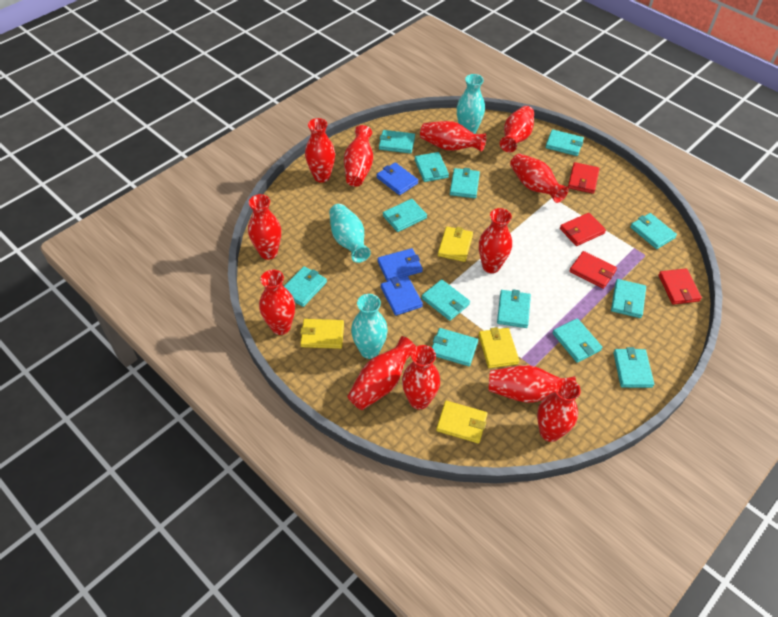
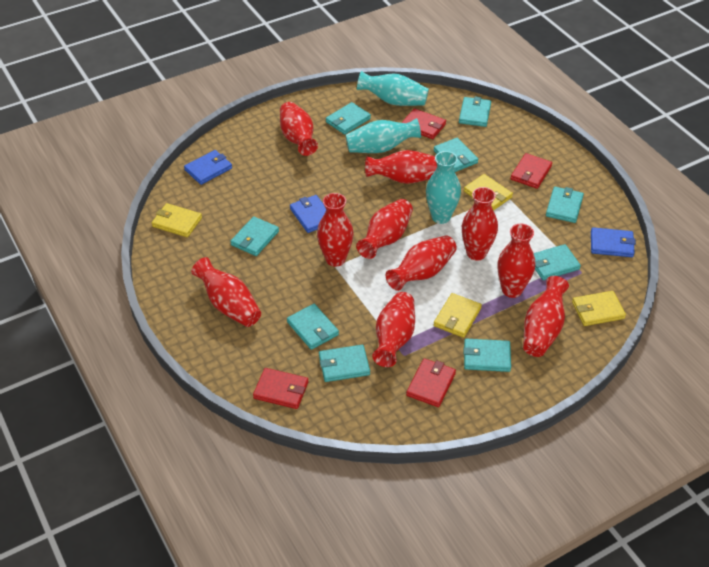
red vase: [248,194,281,260] [259,270,295,335] [305,118,335,183] [344,125,373,187] [347,336,416,410] [402,345,440,410] [420,121,486,152] [479,208,512,273] [489,365,576,403] [500,106,534,153] [510,154,568,203] [537,378,581,442] = 12 -> [191,257,261,327] [280,102,318,156] [317,193,354,267] [356,199,413,259] [365,150,437,184] [372,292,415,367] [386,235,457,291] [462,187,498,261] [498,224,535,298] [523,276,569,357] = 10
turquoise wallet: [284,266,327,307] [379,130,415,154] [383,199,427,232] [415,152,449,182] [422,279,470,321] [432,328,478,366] [450,168,480,198] [497,290,531,328] [545,129,584,156] [552,318,603,363] [611,279,646,318] [613,347,654,388] [630,213,677,249] = 13 -> [230,216,279,256] [287,304,339,350] [319,345,370,382] [326,102,371,135] [434,138,478,172] [459,97,491,127] [463,339,511,372] [533,244,581,280] [546,187,584,223] = 9

